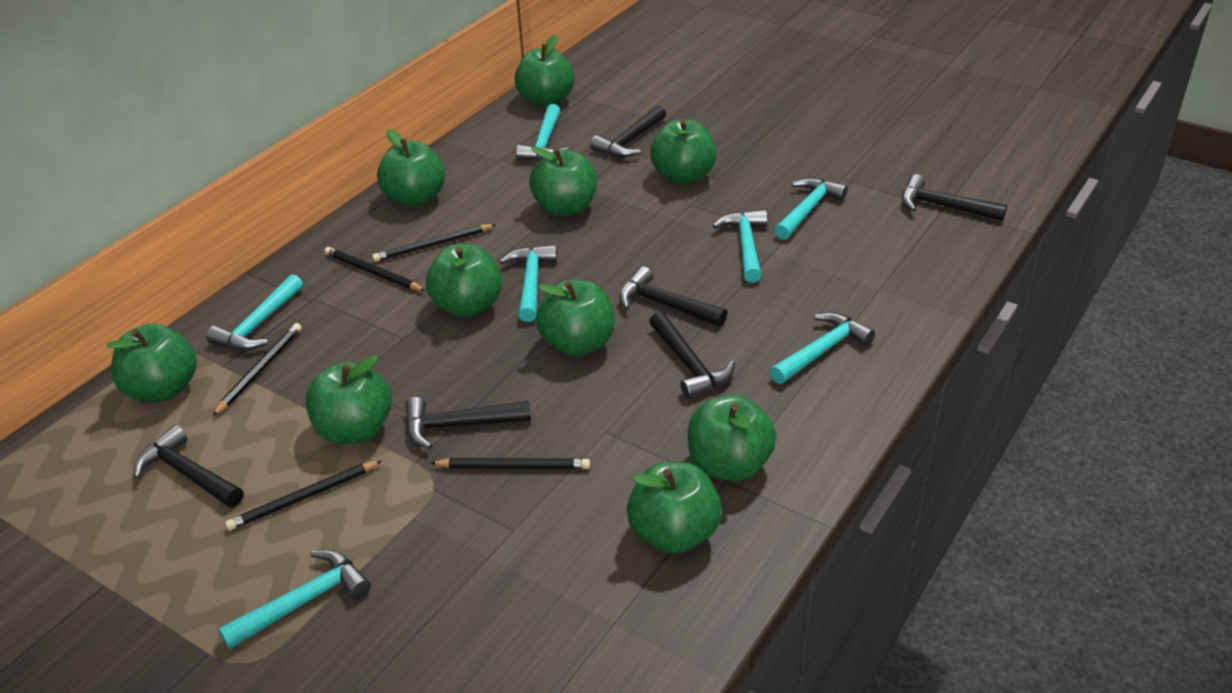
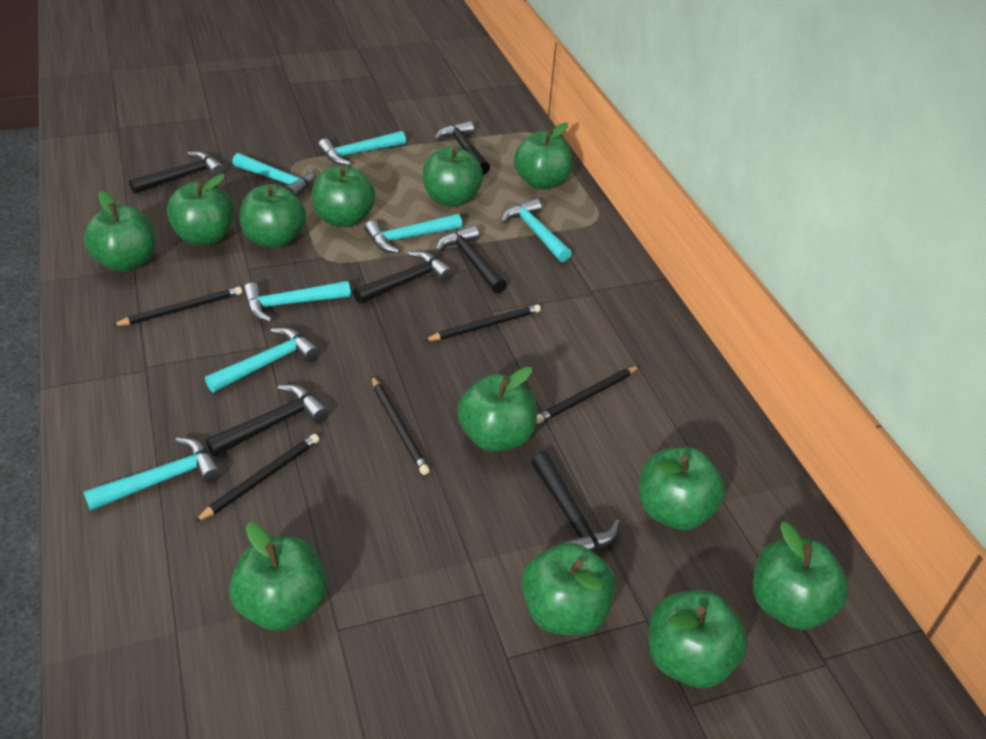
green apple: [106,324,197,402] [306,355,392,444] [377,129,445,207] [426,244,502,317] [514,34,574,107] [529,146,597,217] [536,280,615,356] [627,462,722,554] [650,119,717,184] [688,395,776,481] = 10 -> [83,191,156,272] [167,174,235,246] [229,522,327,631] [240,184,306,248] [312,165,375,227] [423,146,483,207] [457,366,537,452] [514,123,573,189] [522,542,616,636] [639,447,725,530] [649,590,748,689] [753,522,849,630] = 12

